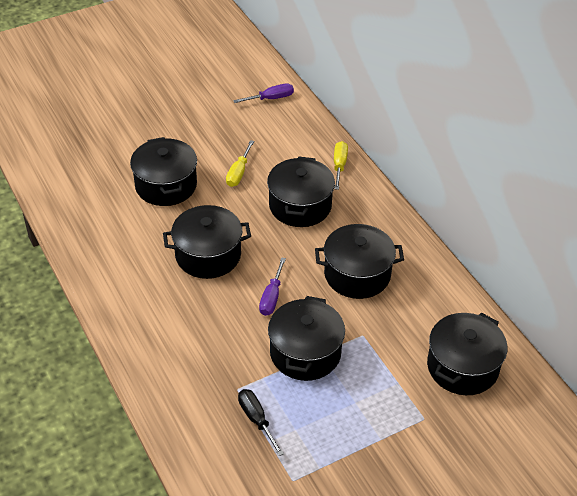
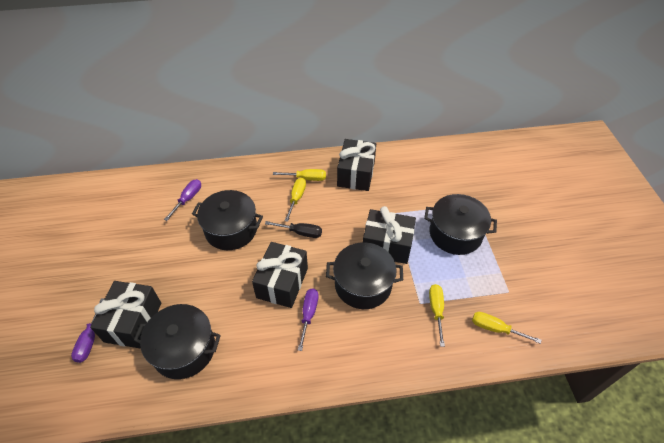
black gift: none = 0 -> [90,281,161,349] [252,242,308,308] [337,139,376,191] [363,206,416,264] = 4
black pot: [130,137,197,206] [163,205,251,279] [267,156,335,227] [268,296,345,381] [315,224,404,299] [427,313,507,395] = 6 -> [134,304,221,379] [192,190,263,250] [326,242,403,309] [424,194,497,255] = 4
purple screwdriver: [233,83,294,103] [259,257,286,316] = 2 -> [71,298,104,363] [164,179,201,221] [298,289,319,351] = 3
yellow screwdriver: [226,140,254,187] [334,141,348,190] = 2 -> [273,169,326,181] [284,178,306,222] [429,284,445,347] [472,312,541,344] = 4

